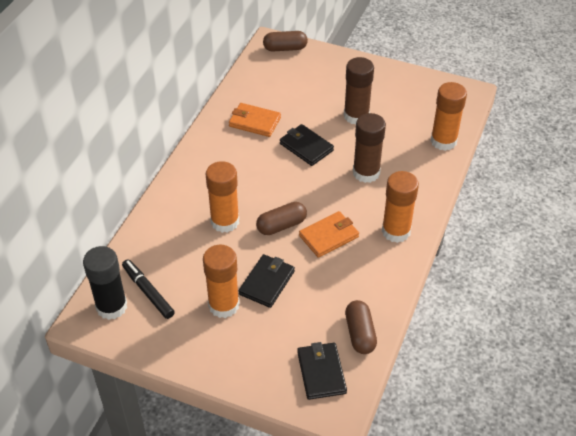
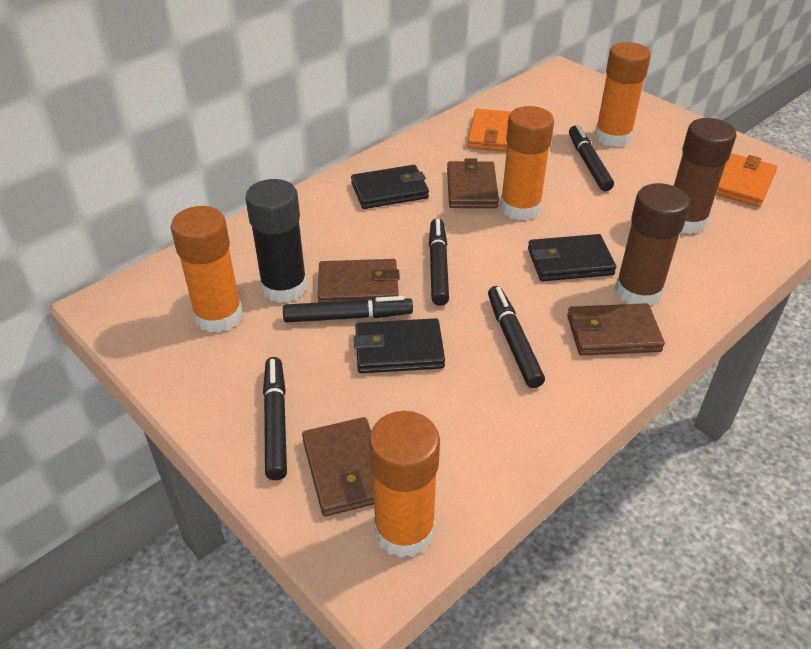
black marker: [122,259,175,319] = 1 -> [263,357,287,480] [283,296,413,323] [429,218,449,306] [488,286,545,388] [569,125,614,191] = 5
brown capsule: [256,202,307,235] [263,31,308,52] [345,300,377,354] = 3 -> none = 0
brown wallet: none = 0 -> [302,417,374,517] [318,259,400,302] [447,158,499,208] [567,303,665,356] = 4

